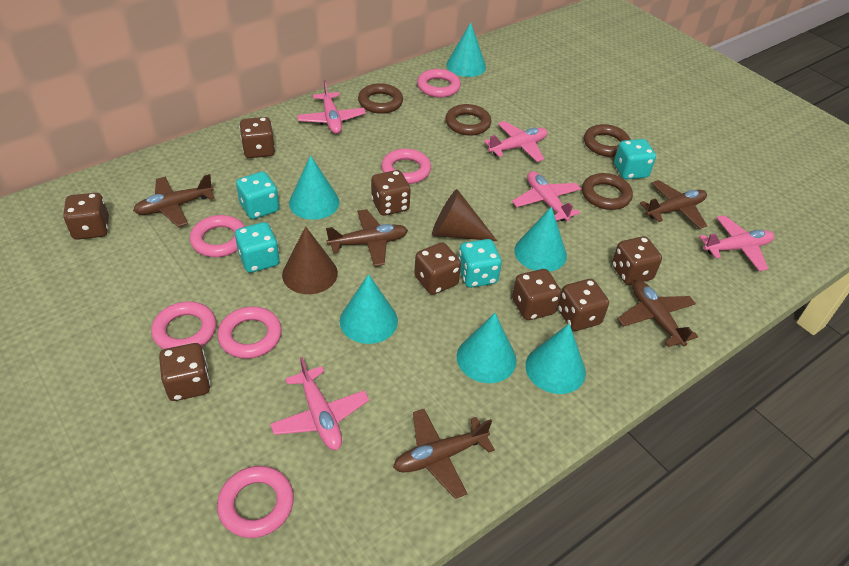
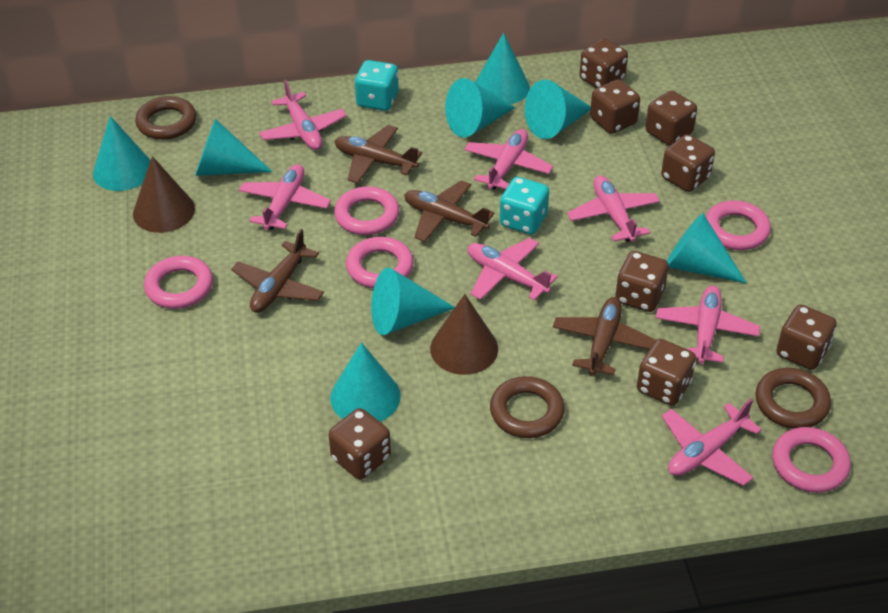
brown plane: [133,174,215,227] [326,209,408,266] [393,409,495,499] [617,280,698,347] [640,180,707,229] = 5 -> [231,229,324,313] [335,125,422,183] [404,180,494,242] [553,297,656,375] = 4
brown ring: [358,83,403,114] [445,104,491,136] [582,173,633,210] [584,124,631,157] = 4 -> [135,96,196,140] [490,376,564,438] [756,368,831,429] = 3
pink plane: [270,357,369,450] [297,80,366,134] [484,121,548,162] [512,171,581,221] [699,215,774,271] = 5 -> [239,164,331,230] [259,80,347,150] [464,129,553,190] [468,238,558,300] [567,176,660,242] [656,285,760,364] [662,399,762,486] = 7
pink ring: [151,301,216,349] [190,215,245,257] [217,306,282,359] [217,466,294,538] [381,149,431,184] [417,69,461,98] = 6 -> [144,256,213,309] [334,186,399,235] [346,237,414,288] [705,201,771,250] [772,427,851,493] = 5
turquoise cone: [289,155,340,220] [340,274,398,344] [446,22,486,77] [457,313,517,383] [514,207,567,272] [525,324,586,394] = 6 -> [93,116,151,191] [195,119,273,176] [330,342,401,422] [371,268,455,335] [445,78,515,138] [475,33,530,104] [525,80,591,139] [667,213,747,284] = 8
turquoise dice: [235,222,280,273] [236,171,279,219] [458,239,502,288] [614,139,656,180] = 4 -> [355,60,399,111] [500,177,549,235] = 2

